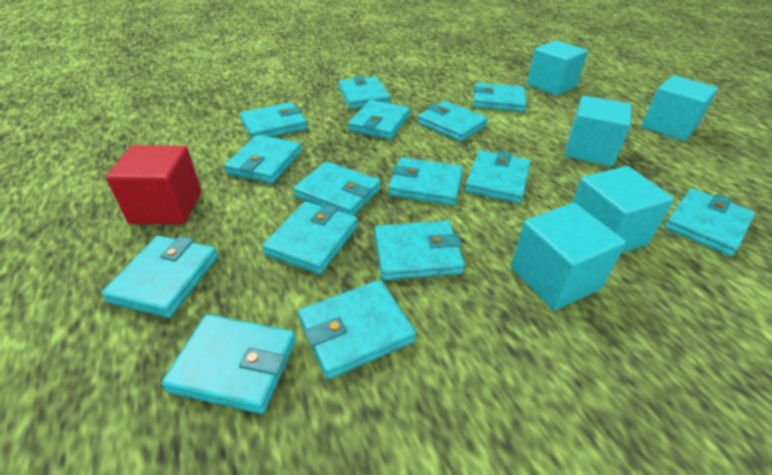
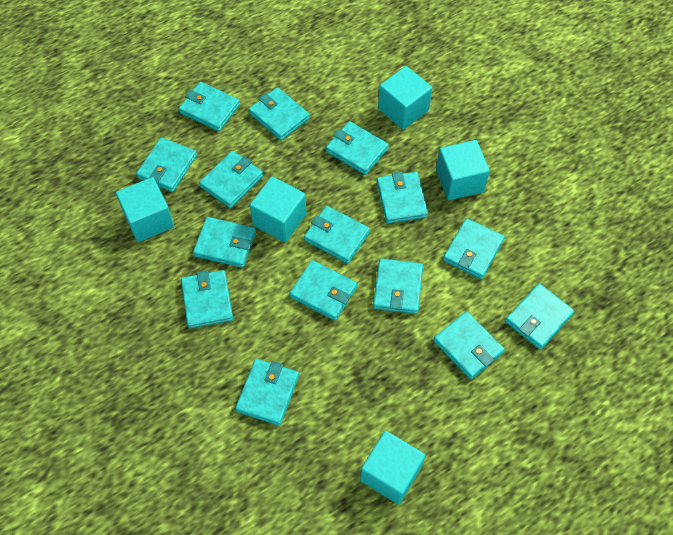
red cube: [106,145,201,224] = 1 -> none = 0

